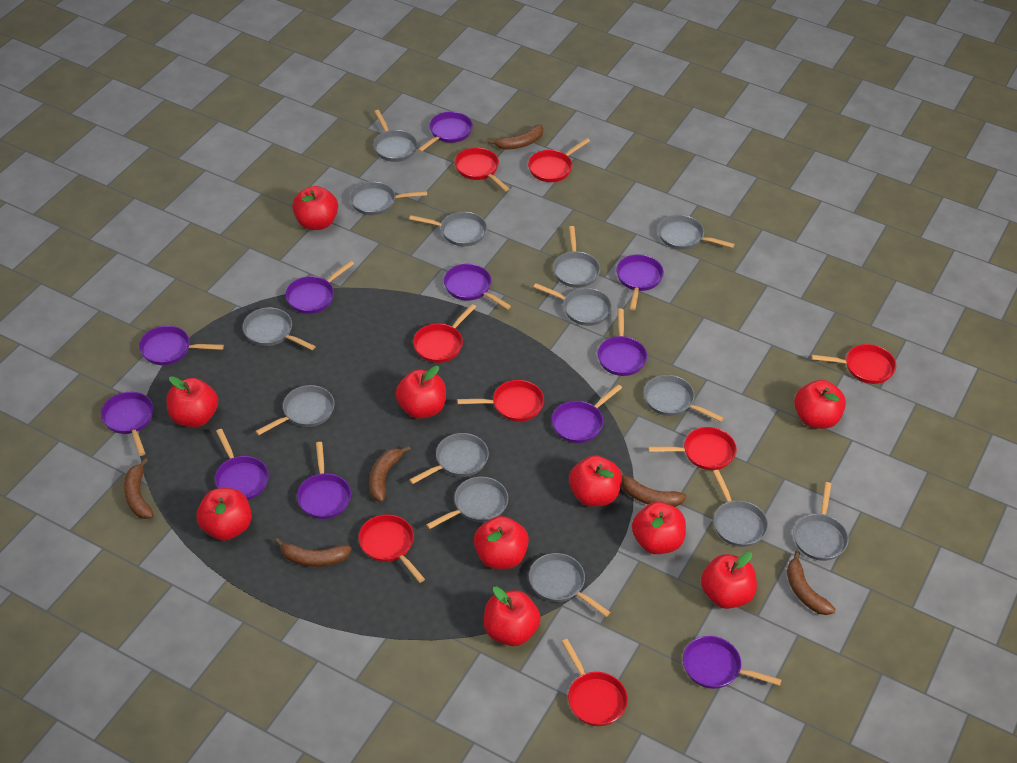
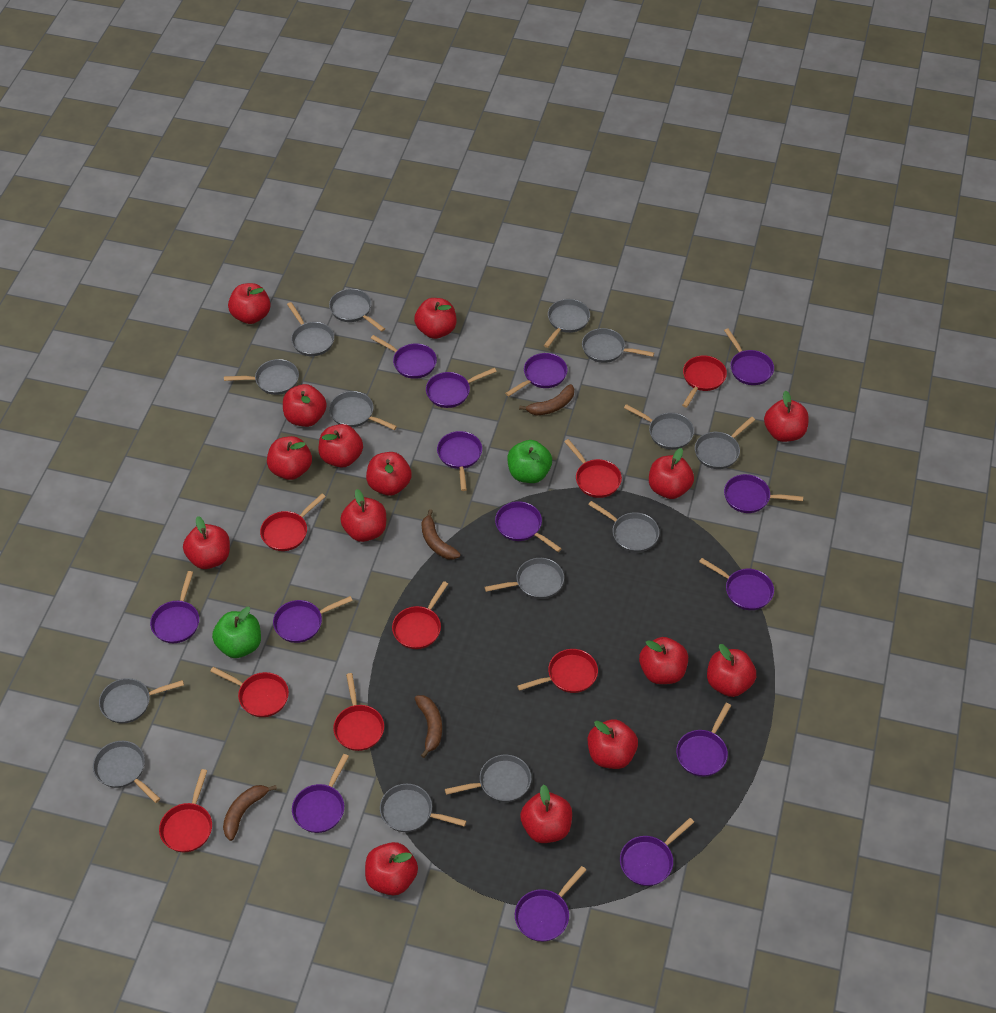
brown banana: [124,458,154,519] [275,538,352,567] [369,446,411,502] [488,124,544,149] [620,469,686,507] [787,551,836,615] = 6 -> [223,785,277,841] [415,695,442,758] [421,509,461,560] [519,384,574,416] = 4
green apple: none = 0 -> [212,607,261,658] [507,440,552,483] = 2
purple pan: [101,392,153,456] [139,326,224,365] [215,429,269,500] [285,261,354,314] [297,442,351,519] [417,112,473,152] [444,264,511,310] [552,384,622,443] [597,308,647,376] [616,254,664,310] [683,636,782,689] = 11 -> [150,571,199,643] [273,596,353,643] [292,754,349,833] [371,335,437,379] [426,368,497,408] [437,431,482,491] [495,501,562,552] [505,353,567,396] [515,866,586,942] [620,818,694,886] [676,703,731,777] [699,558,774,610] [724,328,774,385] [724,474,803,513] = 14
red apple: [167,376,218,427] [196,488,252,541] [292,186,338,230] [396,366,446,419] [474,516,529,569] [484,587,541,646] [569,455,622,507] [632,502,686,554] [701,552,757,609] [794,380,846,429] = 10 -> [183,516,230,569] [228,283,271,324] [267,436,312,480] [283,384,327,427] [318,424,363,468] [340,489,386,542] [365,842,418,896] [366,452,412,496] [414,298,456,339] [520,785,572,843] [588,719,638,769] [639,637,688,684] [649,448,694,499] [707,644,756,697] [764,391,809,442] = 15

